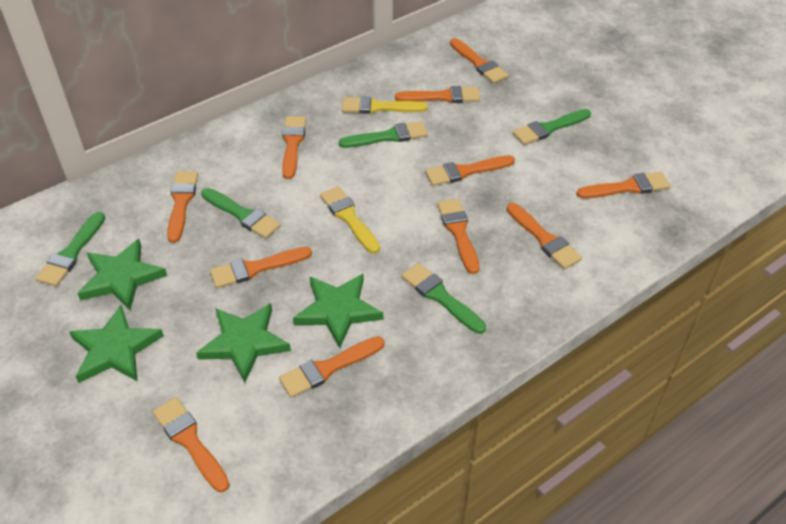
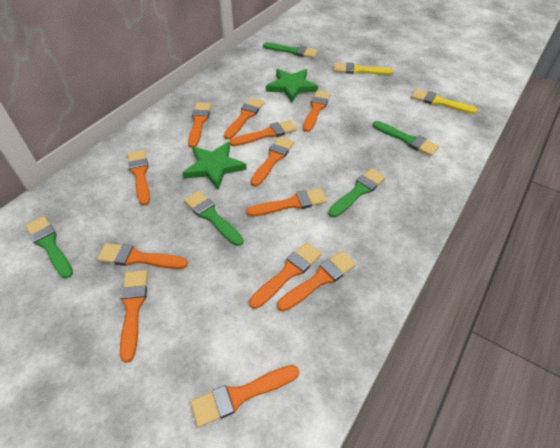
green star: [69,305,164,383] [77,239,167,310] [196,303,291,383] [293,274,383,348] = 4 -> [183,142,247,189] [266,69,318,102] = 2
orange brush: [153,397,230,492] [167,171,198,243] [210,247,312,288] [279,336,385,398] [282,116,306,179] [395,86,480,103] [425,155,515,186] [437,199,479,274] [450,38,508,83] [506,203,582,269] [576,172,670,199] = 11 -> [97,243,188,269] [120,270,148,363] [127,150,150,205] [188,103,211,148] [190,365,299,427] [224,98,265,140] [229,120,297,146] [246,188,327,217] [249,242,322,309] [251,136,294,187] [277,251,356,312] [303,90,331,132] = 12

